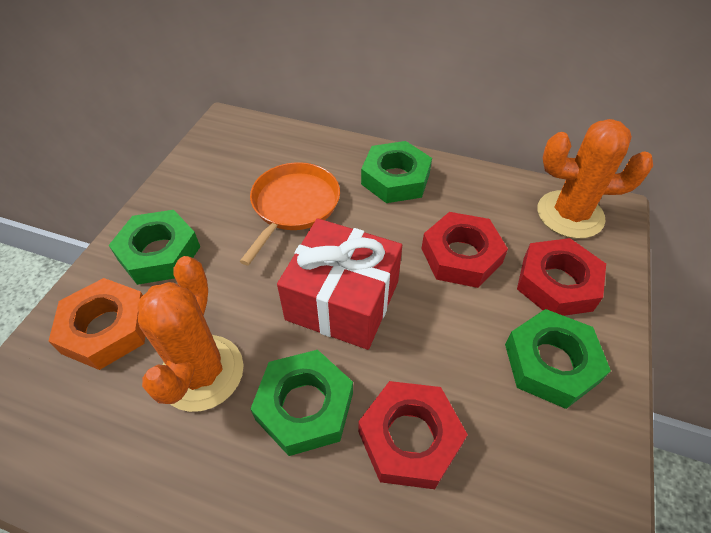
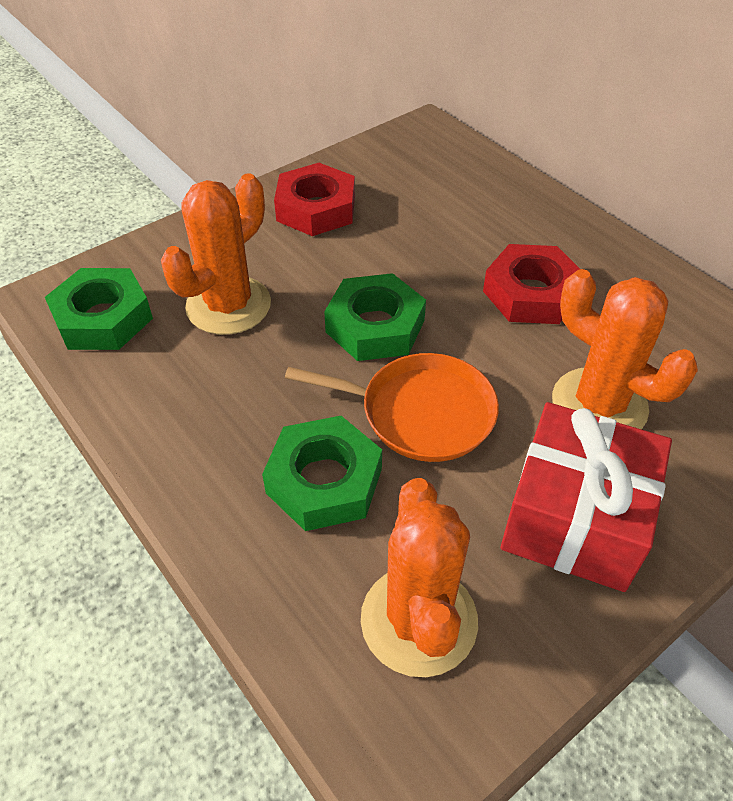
green nut: [109,210,200,285] [251,350,353,456] [361,141,432,203] [505,309,611,409] = 4 -> [45,268,153,350] [262,416,382,531] [324,273,426,361] = 3
orange cactus: [137,256,243,412] [538,119,653,239] = 2 -> [161,174,271,335] [361,478,478,677] [552,269,698,429] = 3
orange nut: [49,278,145,370] = 1 -> none = 0
red nut: [358,381,468,489] [421,212,508,288] [517,238,606,316] = 3 -> [274,163,355,236] [483,244,580,324] = 2

